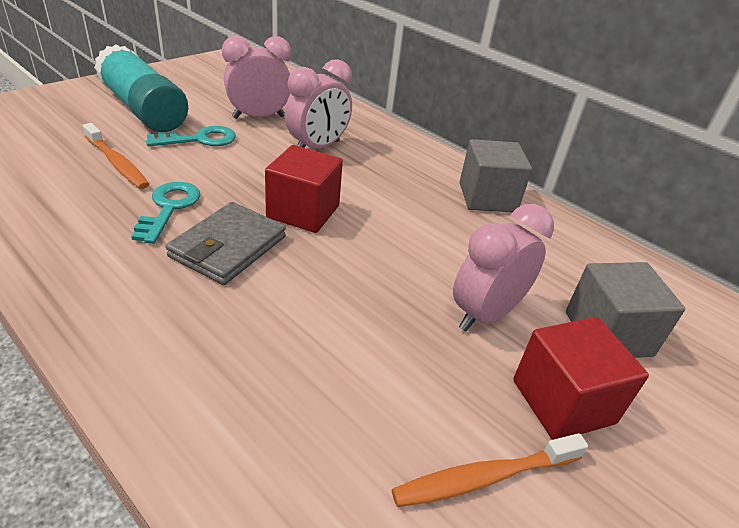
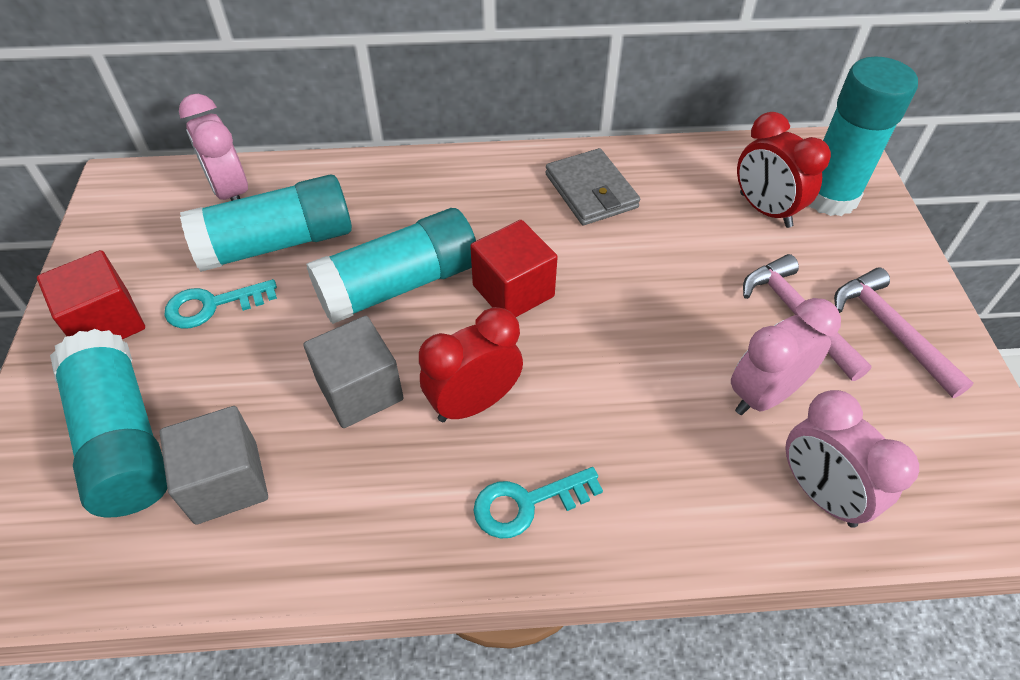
orange toothbrush: [83,123,149,189] [392,433,588,507] = 2 -> none = 0
pink hammer: none = 0 -> [743,254,872,381] [834,267,973,398] = 2
red clock: none = 0 -> [419,307,523,422] [737,112,831,228] = 2
turquoise glue stick: [94,44,188,132] = 1 -> [50,329,167,518] [180,174,352,272] [306,208,476,324] [809,56,918,216] = 4

